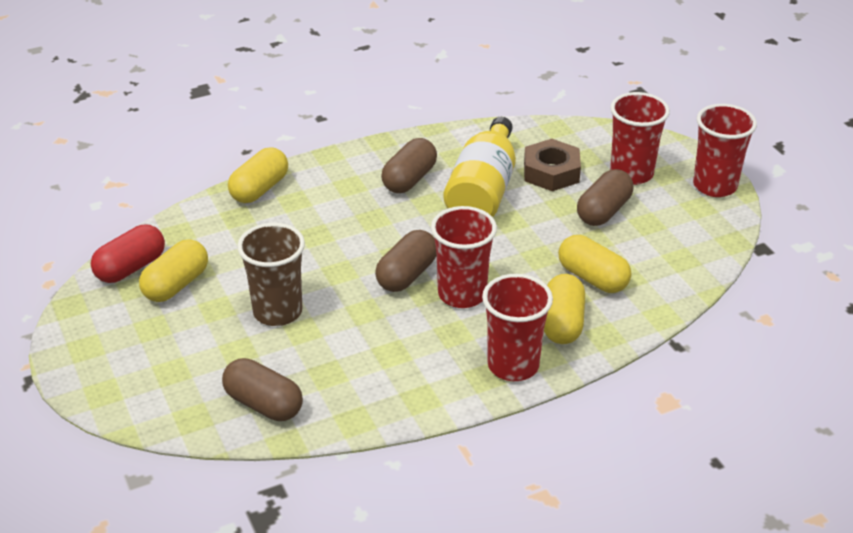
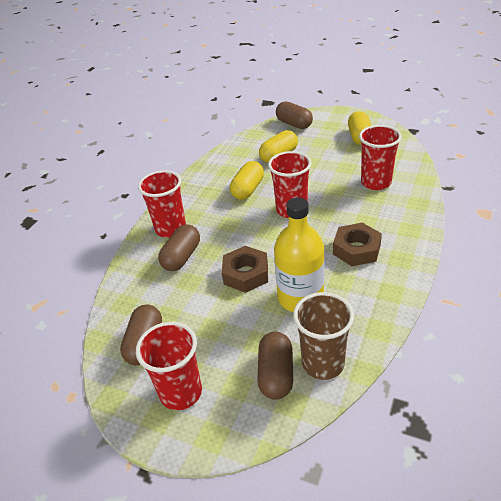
brown nut: [524,139,581,191] = 1 -> [222,246,268,293] [333,223,382,266] = 2
red capsule: [91,225,165,283] = 1 -> none = 0
yellow capsule: [139,239,208,302] [228,147,288,203] [544,274,585,344] [558,235,631,293] = 4 -> [230,161,264,200] [259,130,298,163] [348,111,372,145] = 3

